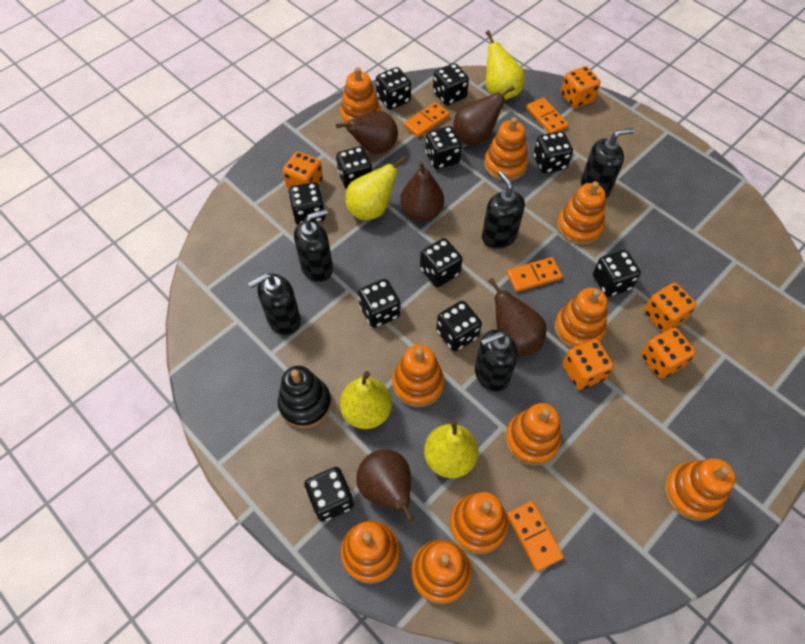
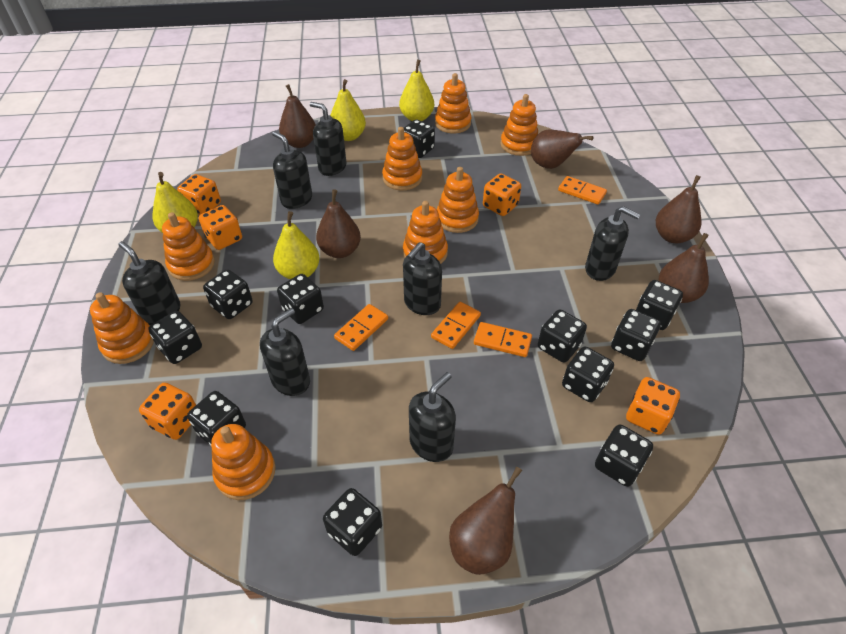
black soap dispenser: [248,273,301,335] [294,209,333,282] [475,330,518,392] [482,170,525,249] [581,128,635,199] = 5 -> [118,241,180,325] [260,308,310,396] [272,131,312,209] [310,102,346,176] [403,242,442,315] [409,372,456,462] [585,206,641,281] = 7
black stacking toy: [278,366,331,428] = 1 -> none = 0
brown pear: [336,111,398,154] [356,449,414,522] [400,161,444,221] [453,86,515,145] [488,278,547,356] = 5 -> [279,84,316,148] [316,189,361,258] [449,467,522,575] [531,130,593,169] [656,175,702,243] [659,233,709,303] = 6
orange stacking toy: [340,67,381,124] [341,521,400,584] [392,345,444,407] [411,540,471,604] [450,492,508,554] [484,117,528,181] [505,403,561,466] [554,288,608,348] [557,181,606,245] [664,459,736,521] = 10 -> [90,292,154,364] [162,212,215,281] [211,424,276,500] [382,127,422,191] [403,201,448,264] [435,73,471,134] [437,167,479,233] [501,94,538,156] = 8

